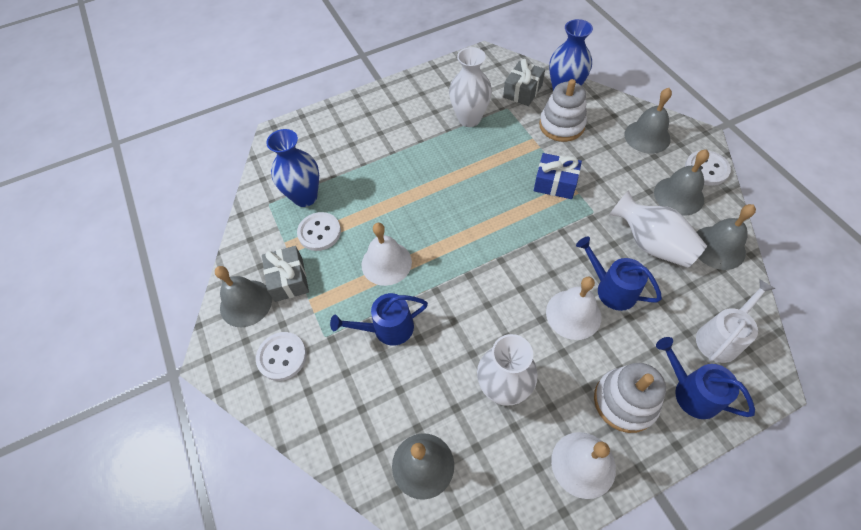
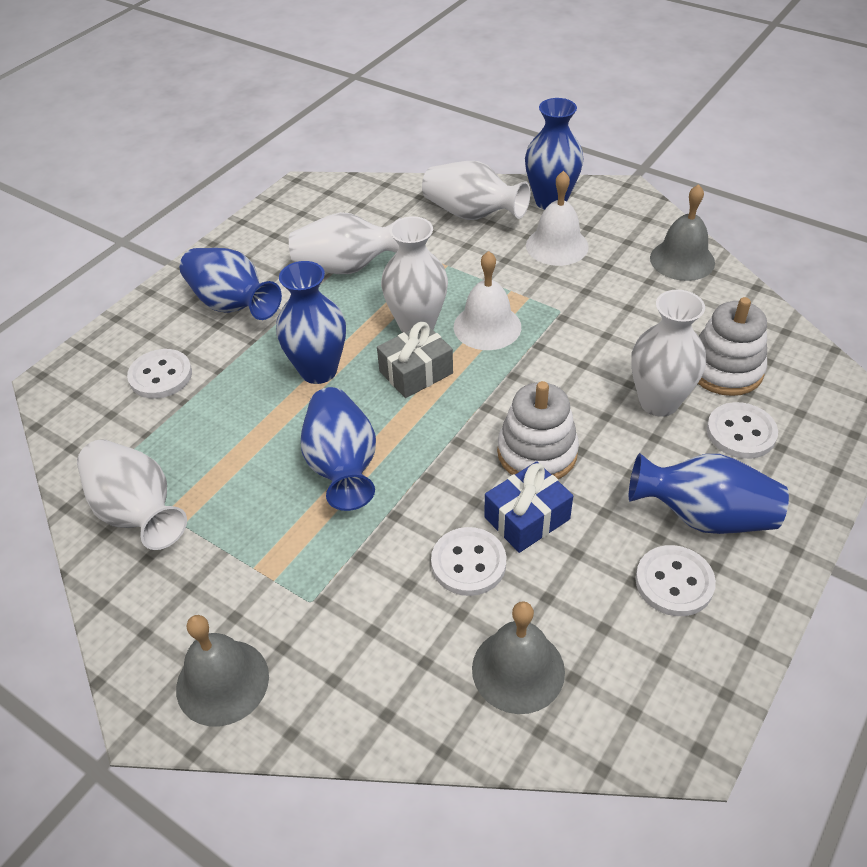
blue vase: [266,129,319,207] [549,19,593,90] = 2 -> [180,248,282,320] [276,261,346,384] [301,387,376,511] [525,98,583,210] [629,453,789,534] = 5
blue watering can: [330,293,428,346] [576,237,662,311] [656,337,755,419] = 3 -> none = 0
grey bell: [215,266,272,327] [392,433,454,500] [624,88,672,154] [654,149,709,216] [697,204,756,270] = 5 -> [176,615,269,726] [472,601,565,714] [650,184,715,281] = 3
grey gift: [262,246,309,302] [503,59,545,106] = 2 -> [377,322,453,398] = 1
white bell: [361,223,412,286] [546,276,601,340] [551,432,616,499] = 3 -> [454,251,521,350] [526,171,589,266] = 2
white button: [256,332,307,381] [297,212,341,251] [685,150,731,186] = 3 -> [127,349,192,399] [431,527,506,596] [636,545,716,616] [707,402,778,459] = 4
white vase: [449,47,492,127] [477,334,538,406] [609,190,707,268] = 3 -> [77,439,187,550] [289,212,401,274] [381,216,448,333] [422,161,530,220] [631,290,706,417] = 5
white watering can: [696,279,776,363] = 1 -> none = 0

